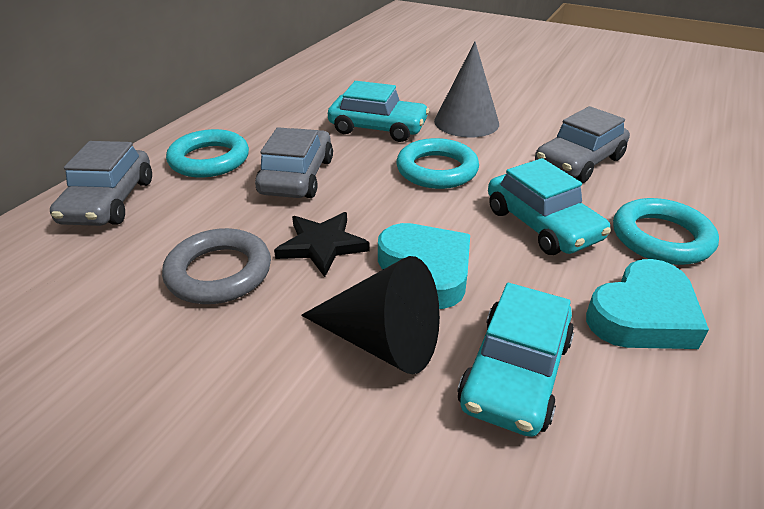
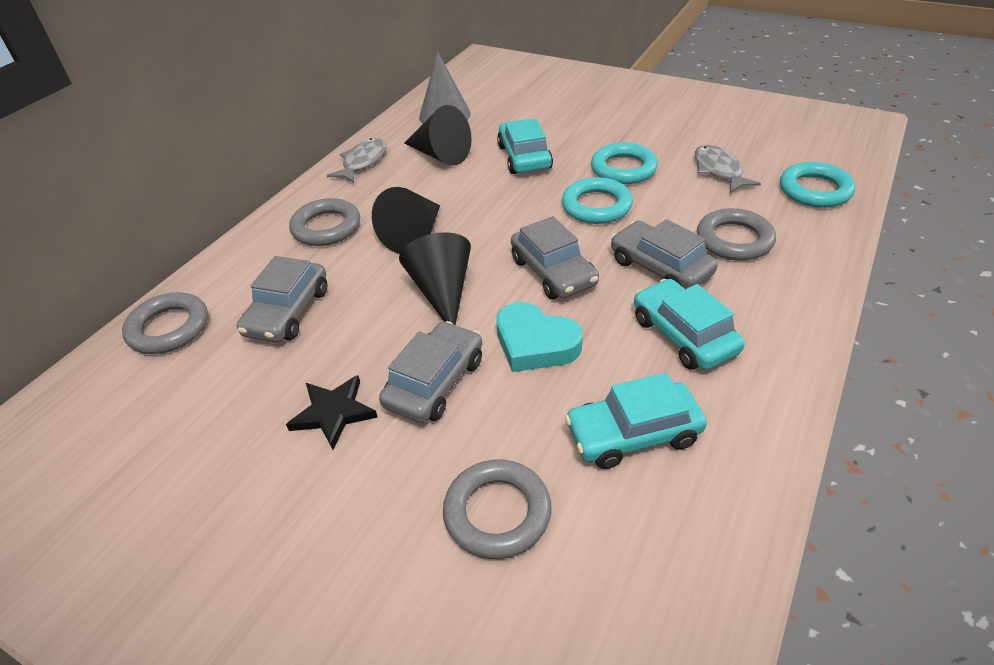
black cone: [301,256,440,374] = 1 -> [372,187,440,254] [399,232,471,325] [404,105,472,165] = 3
grey car: [50,141,152,226] [255,127,333,198] [535,106,630,183] = 3 -> [237,256,328,342] [379,321,482,423] [511,216,599,299] [611,219,718,289] = 4
grey fish: none = 0 -> [327,138,387,183] [695,145,761,193] = 2
grey ring: [162,228,271,304] = 1 -> [122,292,208,354] [289,198,360,246] [443,460,551,559] [697,208,776,261] = 4
turquoise heart: [378,223,470,309] [586,259,709,349] = 2 -> [496,302,583,372] = 1

